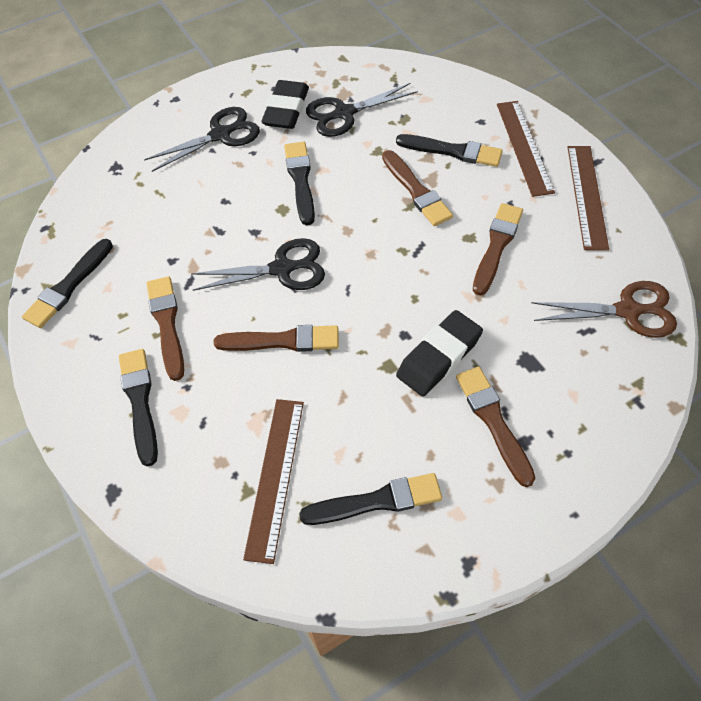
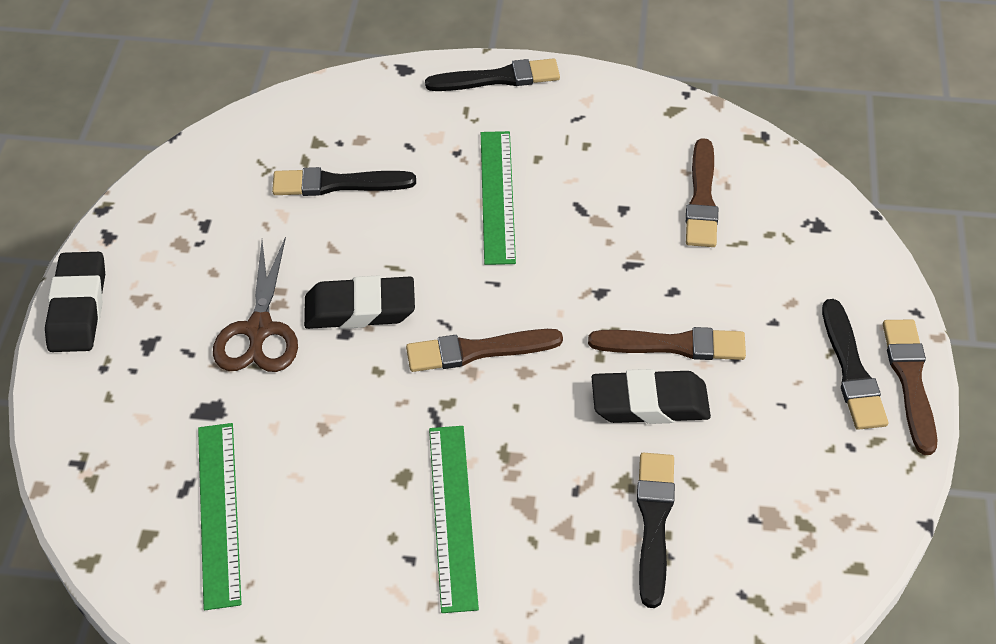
black brush: [22,239,113,328] [119,349,158,467] [284,142,315,225] [299,473,442,525] [396,134,503,167] = 5 -> [272,167,416,196] [425,58,560,91] [637,453,675,608] [822,299,888,430] = 4
black eraser: [261,80,309,129] [396,310,483,397] = 2 -> [45,252,105,352] [304,275,415,329] [592,369,711,424] = 3
black scissors: [144,107,260,172] [191,238,325,291] [306,83,418,137] = 3 -> none = 0
brown brush: [147,276,184,381] [213,325,339,352] [382,150,453,226] [456,367,535,487] [473,203,523,296] = 5 -> [406,329,563,372] [588,327,746,360] [686,138,718,247] [883,319,937,455] = 4
brown ruler: [243,399,304,564] [497,101,555,197] [568,146,609,251] = 3 -> none = 0
green ruler: none = 0 -> [198,423,241,610] [429,426,479,613] [481,131,516,265] = 3

